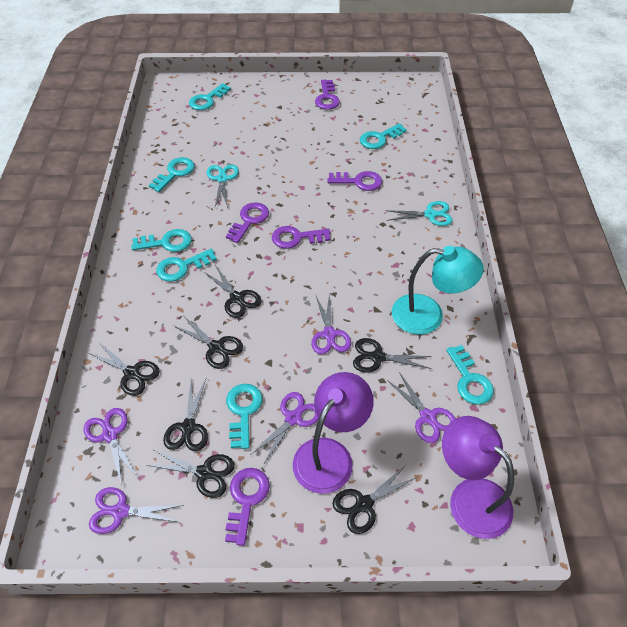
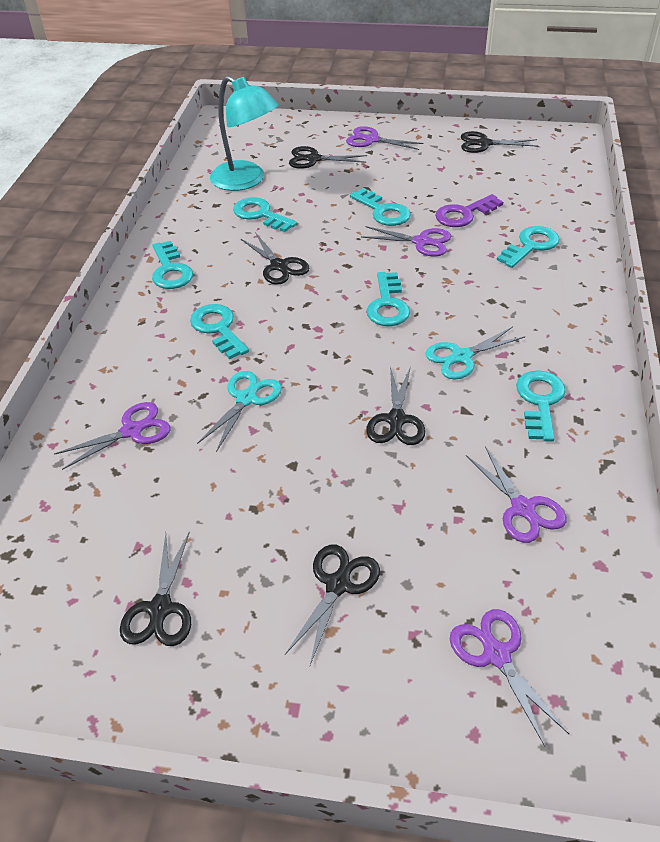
black scissors: [88,343,160,396] [147,449,235,498] [163,379,208,451] [174,316,243,369] [204,265,261,318] [332,465,417,534] [353,338,432,373] = 7 -> [120,531,191,646] [241,232,309,285] [285,545,380,665] [289,146,367,169] [366,367,425,445] [461,131,538,153] = 6
purple key: [225,468,270,546] [226,202,269,243] [272,226,330,249] [315,80,340,110] [327,171,382,191] = 5 -> [435,194,503,227] = 1
purple lamp: [293,372,374,494] [442,416,514,539] = 2 -> none = 0

